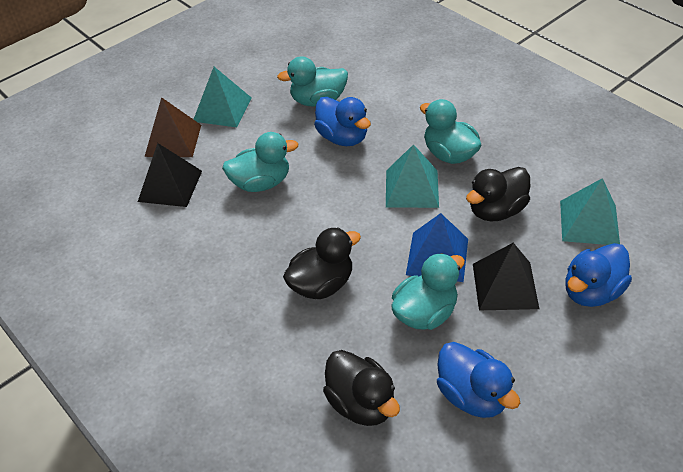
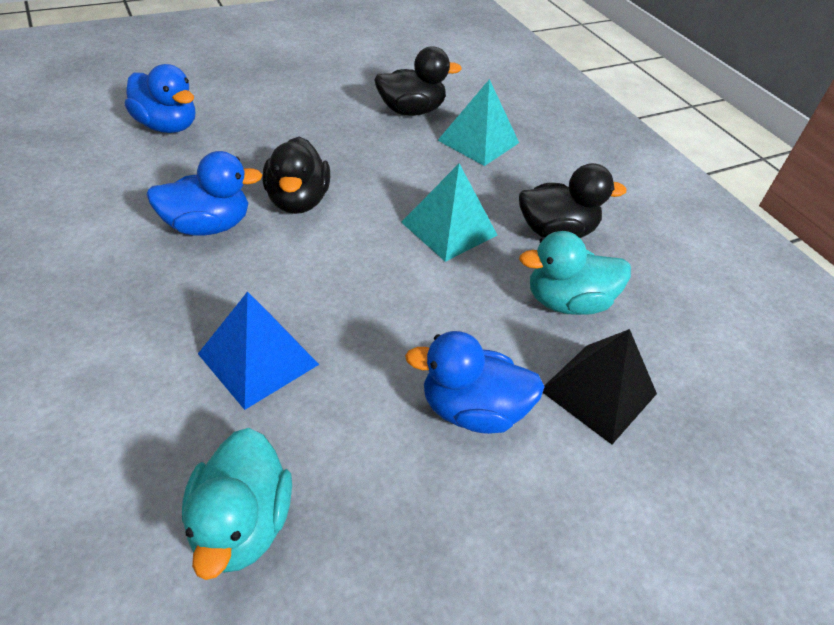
black pyramid: [138,143,202,207] [473,243,539,310] = 2 -> [543,329,657,444] = 1
brown pyramid: [144,97,201,157] = 1 -> none = 0
turquoise duck: [222,132,298,192] [277,56,348,107] [391,253,465,330] [420,99,481,164] = 4 -> [182,428,292,580] [519,231,631,315] = 2
turquoise pyramid: [194,67,252,127] [386,144,439,208] [560,178,620,245] = 3 -> [401,163,498,262] [437,79,519,166] = 2

